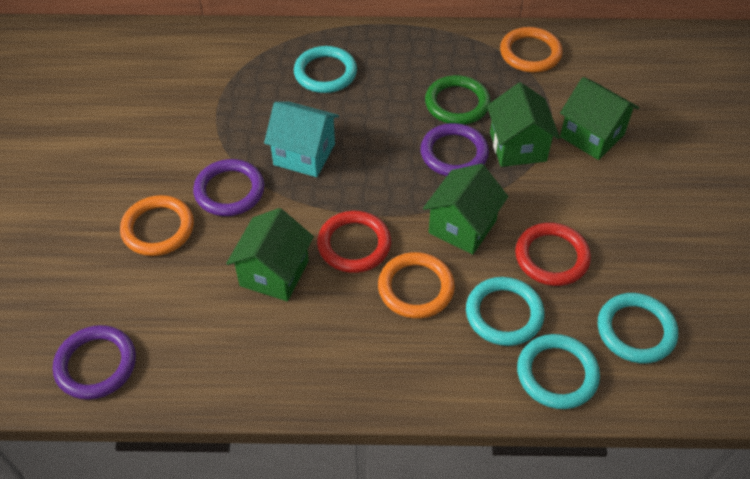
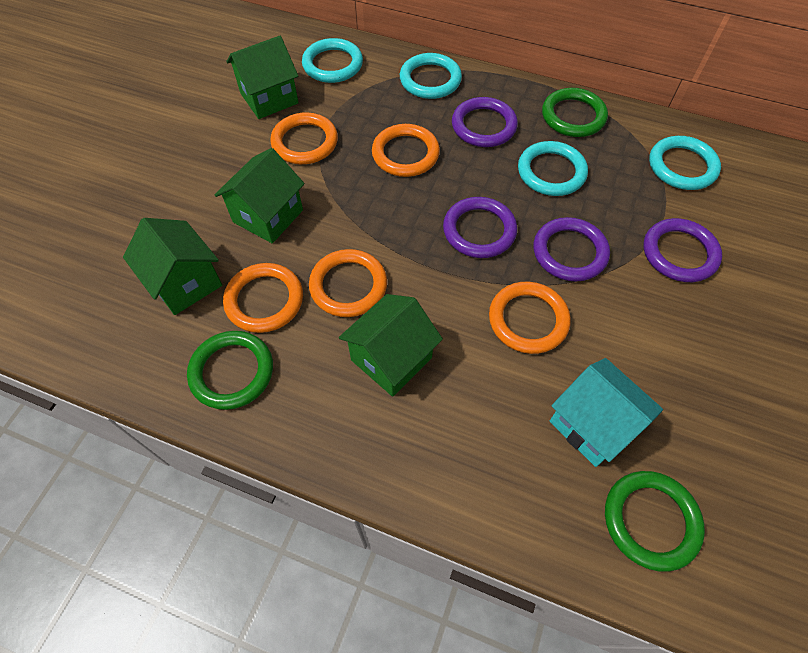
green ring: [425,75,490,125] = 1 -> [187,331,273,410] [542,88,608,137] [605,471,705,572] = 3
orange ring: [120,195,194,256] [378,252,455,319] [500,27,563,73] = 3 -> [223,263,303,333] [270,112,338,164] [309,249,387,317] [372,124,440,177] [489,282,571,354] = 5
purple ring: [53,325,136,400] [193,159,264,216] [420,123,489,176] = 3 -> [443,197,517,258] [452,97,518,147] [534,217,610,281] [644,218,722,282] = 4
red ring: [317,211,391,273] [515,223,591,286] = 2 -> none = 0

